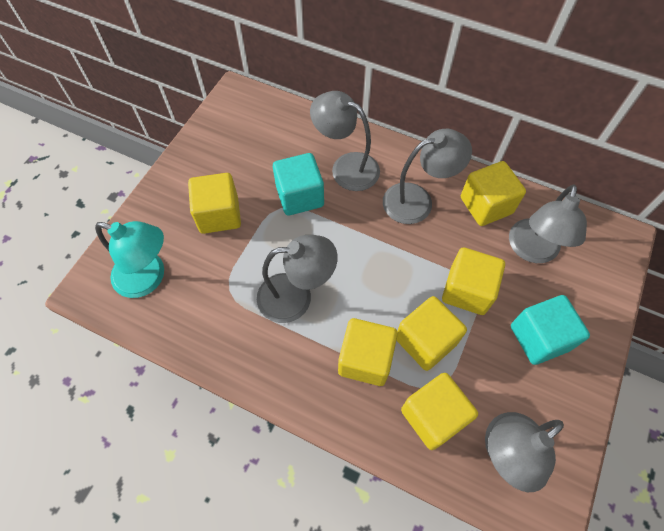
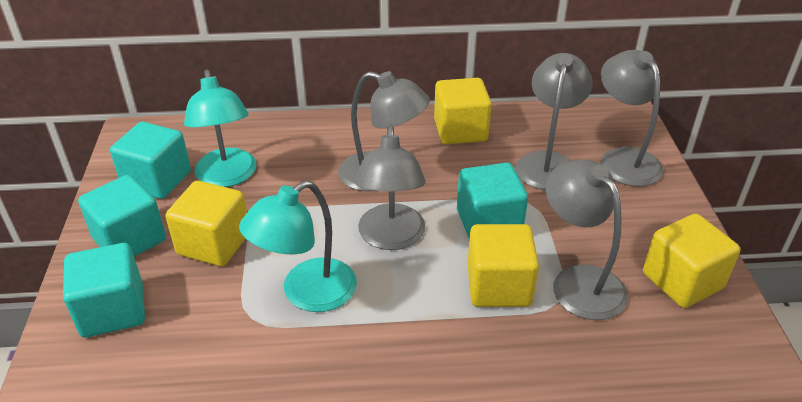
turquoise cube: [273,153,324,216] [511,295,590,365] = 2 -> [63,243,145,337] [78,175,166,257] [110,122,191,199] [457,163,528,239] = 4
turquoise lamp: [95,221,164,298] = 1 -> [184,69,256,187] [239,181,357,312] = 2
yellow cube: [188,173,241,234] [338,318,398,386] [397,296,467,371] [401,373,478,450] [442,247,505,315] [461,161,526,226] = 6 -> [165,181,247,266] [434,78,492,144] [467,224,539,307] [643,214,740,308] = 4

